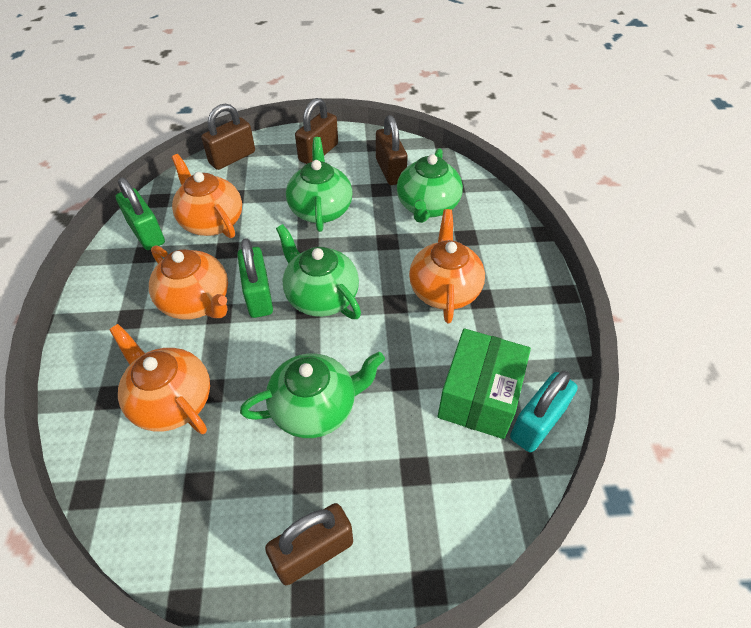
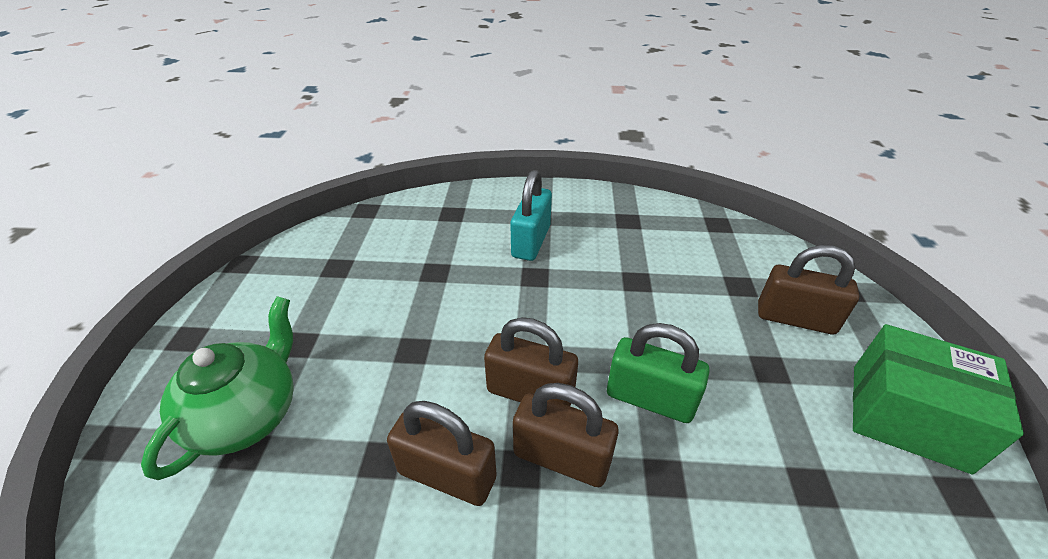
green padlock: [116,177,165,250] [237,238,273,318] = 2 -> [607,323,710,423] = 1
green teapot: [240,352,385,438] [276,224,361,319] [286,137,353,232] [397,148,463,223] = 4 -> [141,296,294,480] = 1
orange teapot: [109,324,210,434] [149,245,228,320] [171,154,242,238] [409,209,485,323] = 4 -> none = 0

